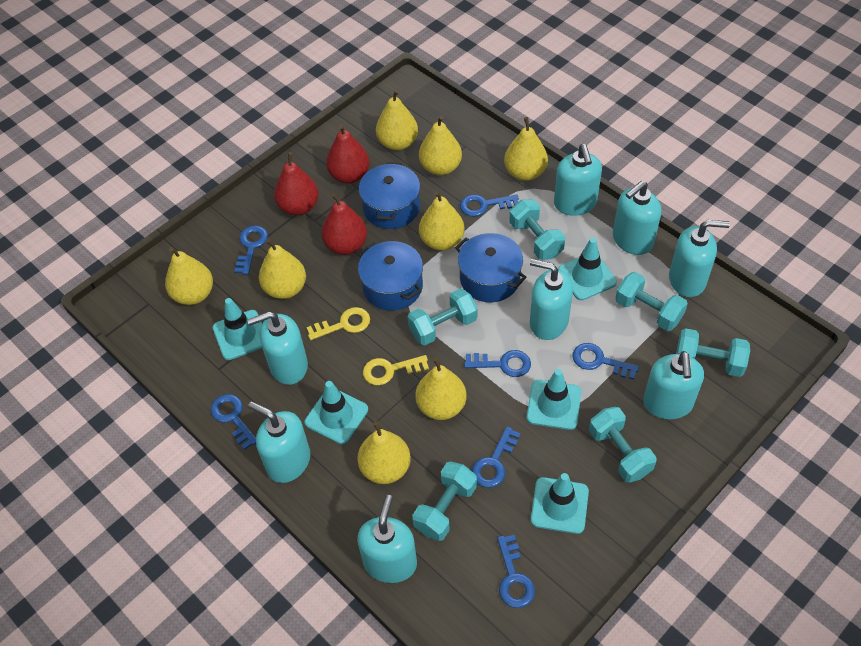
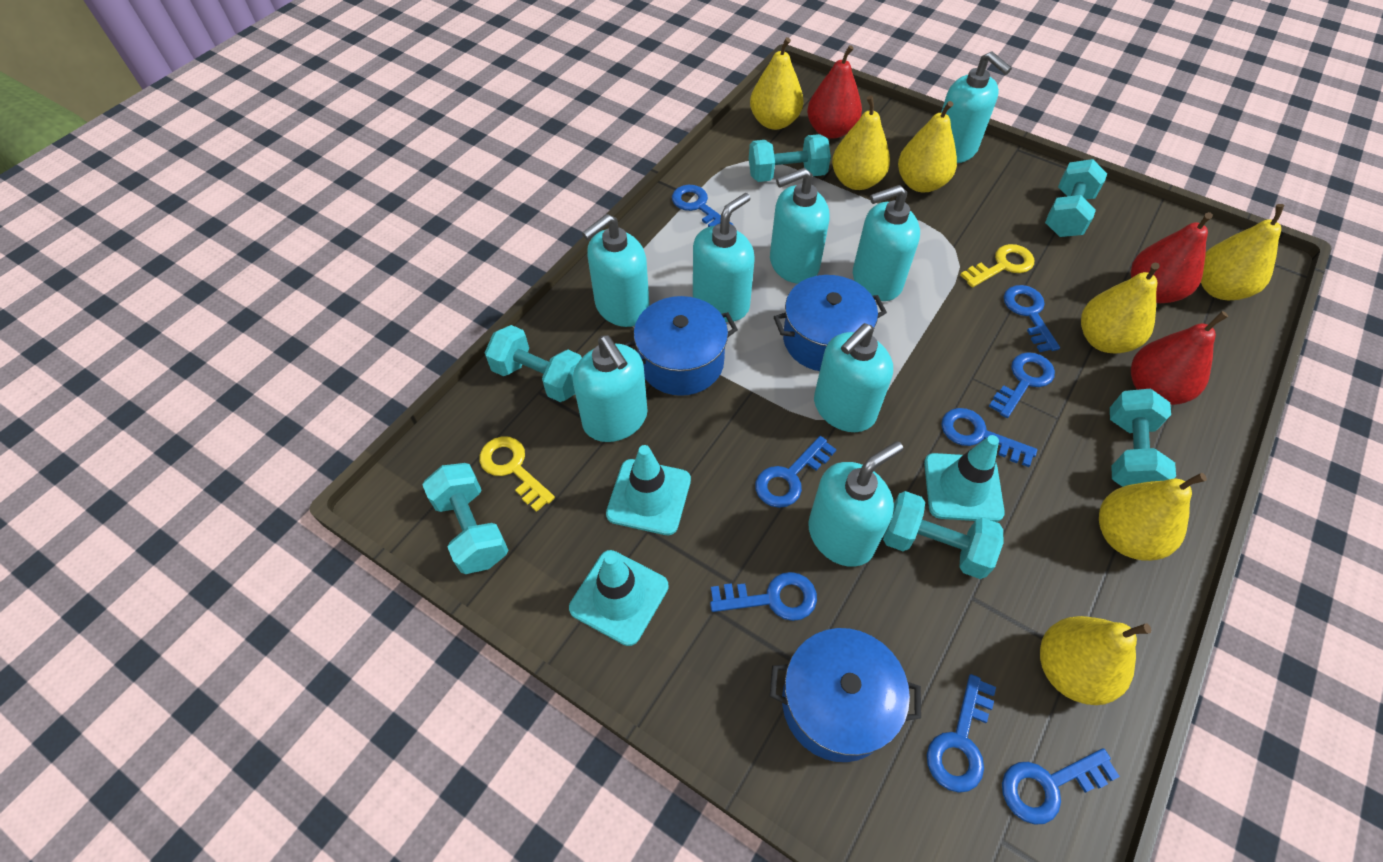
blue key: [211,394,256,450] [234,225,268,275] [460,194,519,217] [464,350,531,377] [472,427,521,488] [497,535,535,608] [572,343,639,380] = 7 -> [672,185,734,227] [710,572,817,621] [755,436,836,508] [927,674,996,793] [941,408,1037,467] [989,352,1055,418] [1002,748,1120,825] [1004,285,1060,352] = 8
turquoise traffic cone: [213,298,262,360] [305,381,368,444] [527,369,581,430] [531,473,589,534] [558,237,617,300] = 5 -> [569,550,669,646] [606,445,691,535] [924,435,1005,522] = 3
yellow pear: [165,247,213,305] [259,239,306,299] [357,422,411,484] [376,90,418,151] [415,357,466,420] [419,115,462,176] [419,191,464,251] [504,117,548,181] = 8 -> [750,37,804,130] [832,95,890,190] [898,101,957,192] [1040,616,1151,705] [1081,263,1160,353] [1099,473,1207,561] [1201,204,1285,300] = 7

